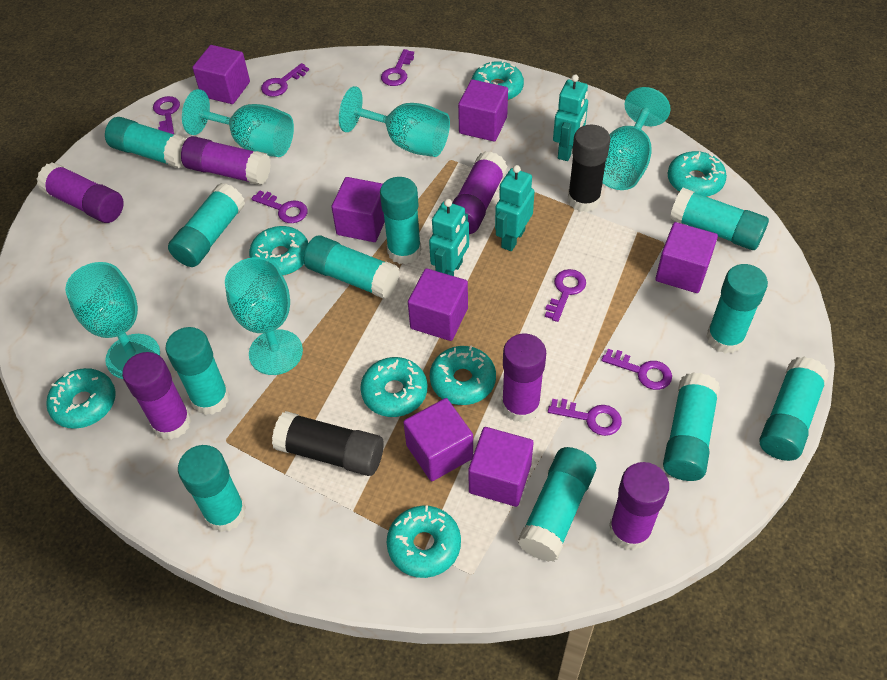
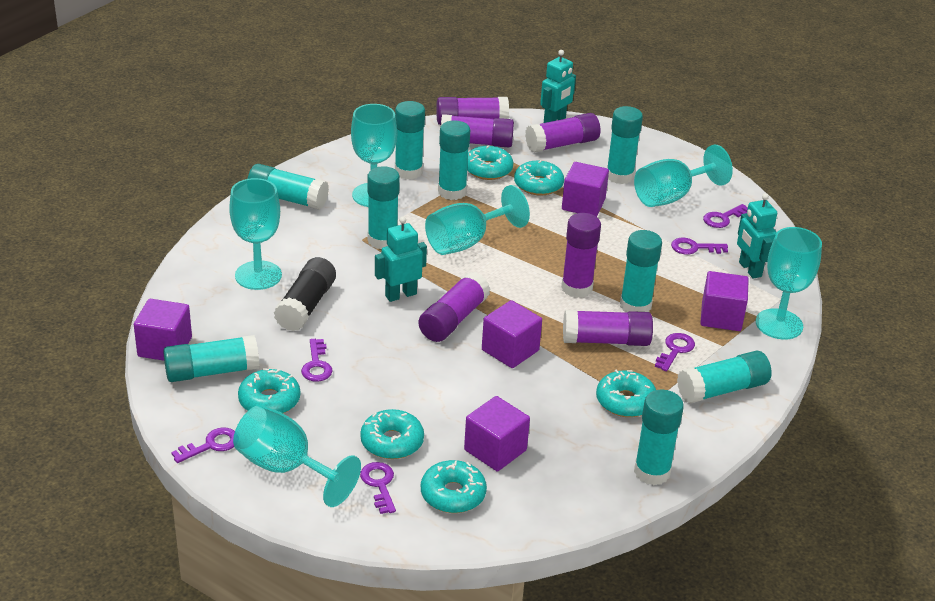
black glue stick: [272,411,384,476] [568,125,611,212] = 2 -> [274,257,336,331] = 1
purple cube: [192,45,250,104] [331,177,385,242] [403,398,473,481] [408,268,468,341] [458,80,508,141] [468,427,534,507] [655,222,718,293] = 7 -> [134,299,192,361] [464,396,530,471] [482,300,542,368] [562,162,609,217] [700,271,749,331] = 5
purple key: [153,96,180,134] [251,190,308,223] [261,63,309,97] [381,49,414,86] [545,269,586,322] [548,399,622,436] [601,349,672,390] = 7 -> [171,427,235,463] [301,339,333,382] [360,462,396,514] [655,333,695,371] [671,238,728,255] [703,204,748,228] = 6
turquoise donut: [46,368,116,429] [249,226,308,276] [360,357,427,417] [386,505,461,578] [430,345,496,405] [471,60,524,100] [668,151,727,197] = 7 -> [238,368,300,413] [360,409,424,459] [421,460,487,513] [467,145,514,180] [514,160,564,196] [596,370,656,417] = 6
turquoise glue stick: [105,117,187,168] [165,327,230,415] [168,183,245,267] [178,445,246,532] [304,236,400,299] [380,177,421,264] [518,447,596,562] [663,372,720,481] [670,188,769,250] [706,264,768,354] [760,357,829,461] = 11 -> [163,335,259,382] [248,164,329,210] [367,166,400,249] [395,101,425,180] [438,120,470,200] [607,106,643,184] [620,230,662,313] [634,390,684,485] [677,350,772,404] = 9
turquoise goblet: [65,262,160,379] [182,89,294,157] [225,257,303,375] [339,86,450,157] [602,87,670,190] = 5 -> [229,178,282,290] [233,405,361,507] [351,104,397,207] [425,185,530,255] [634,145,733,207] [756,227,822,340] = 6

